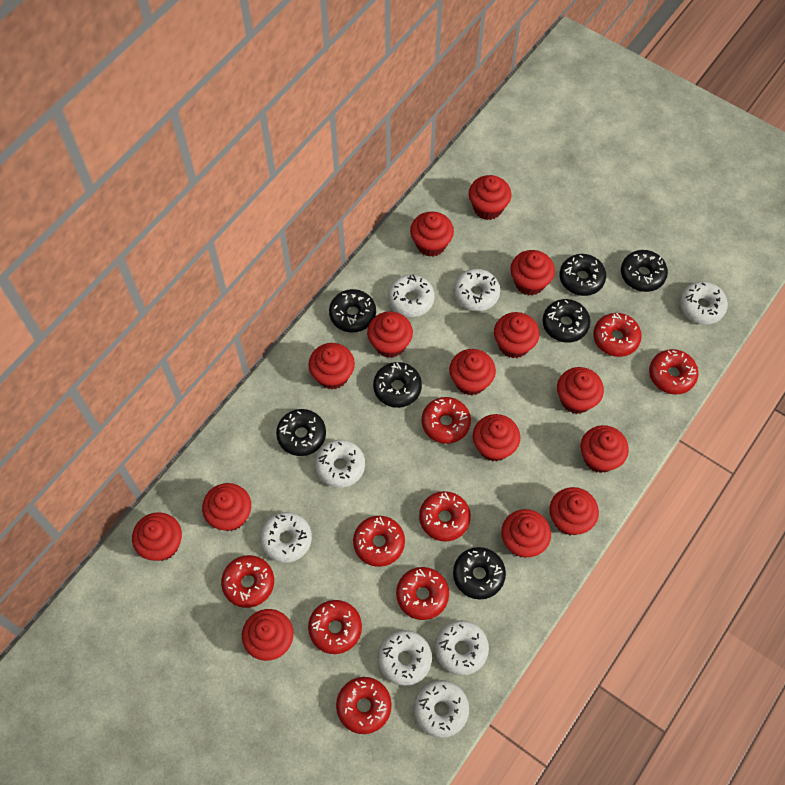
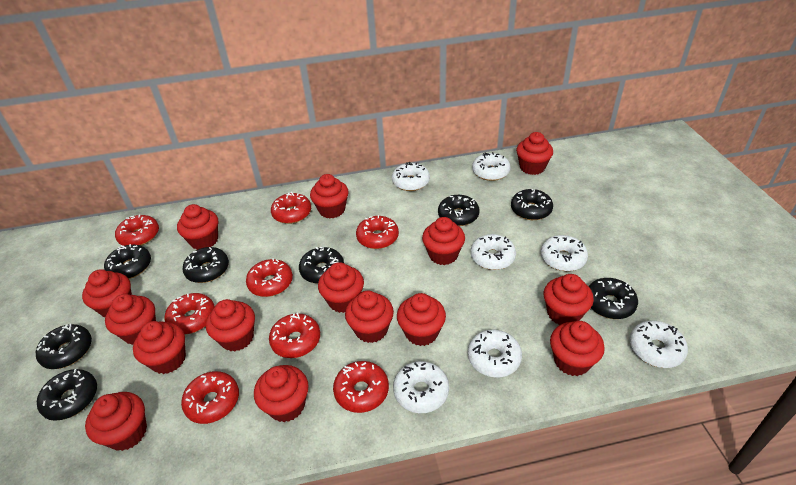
black donut: [276,409,326,456] [329,289,376,333] [373,362,422,408] [453,547,506,599] [543,299,590,343] [560,254,606,296] [621,250,668,292] = 7 -> [36,324,92,369] [37,369,97,421] [104,244,151,279] [182,247,229,283] [299,247,344,284] [438,195,480,226] [511,189,553,220] [589,278,638,319] = 8
red donut: [221,555,274,608] [308,600,362,654] [336,677,392,734] [353,516,405,567] [396,567,449,620] [419,491,471,541] [422,397,471,444] [593,313,642,357] [649,349,698,395] = 9 -> [115,215,159,246] [164,293,215,334] [181,371,239,424] [246,258,293,297] [269,313,320,358] [271,192,311,224] [333,361,389,413] [356,215,399,249] = 8
white donut: [260,512,312,563] [315,440,365,488] [378,630,432,686] [388,274,435,317] [414,680,469,738] [435,620,489,675] [454,269,500,311] [680,281,728,324] = 8 -> [392,162,430,191] [393,361,449,413] [468,330,522,378] [470,234,516,270] [472,152,511,181] [541,235,588,271] [629,320,688,368] = 7

